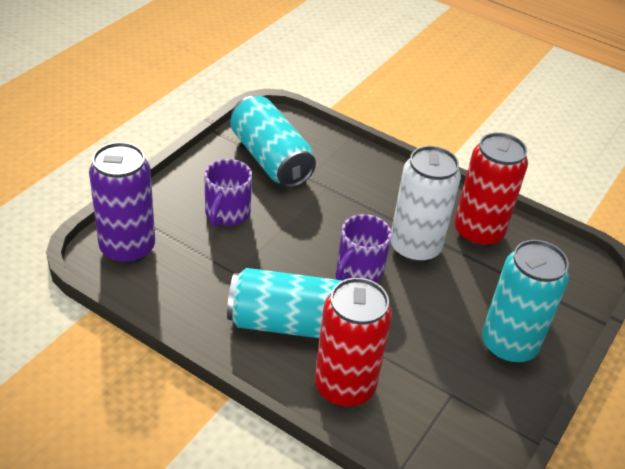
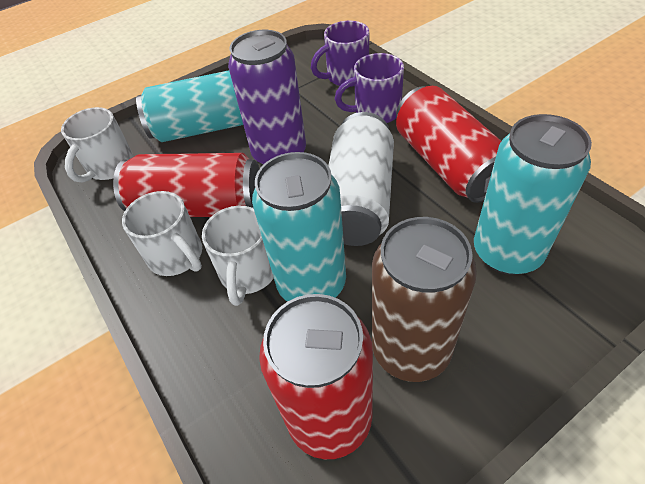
brown can: none = 0 -> [372,217,477,382] = 1
red can: [314,278,392,407] [454,132,528,247] = 2 -> [113,153,259,217] [259,294,373,459] [396,86,501,203] = 3
white mug: none = 0 -> [61,107,134,183] [122,191,202,276] [202,206,274,306] = 3

